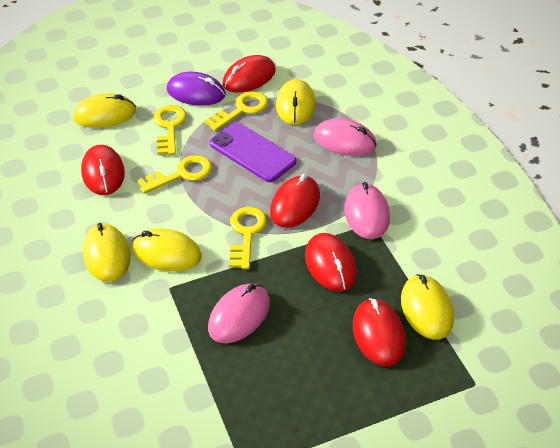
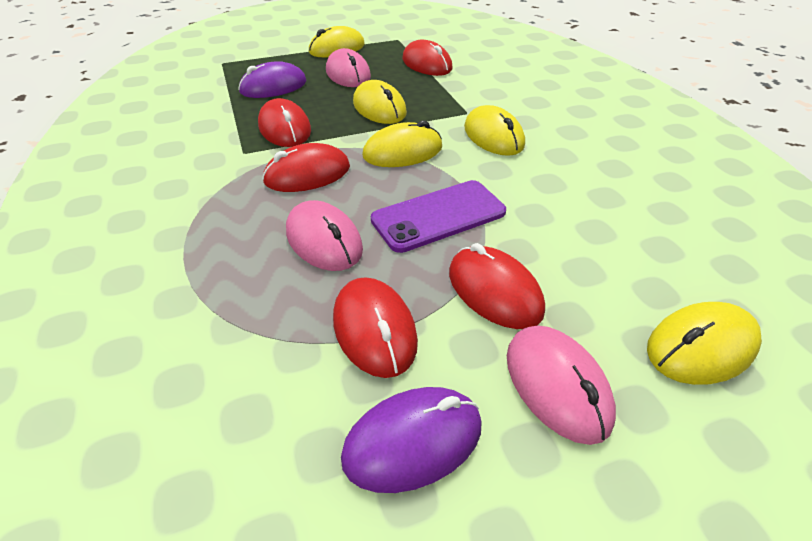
purple mouse: [167,72,226,106] = 1 -> [238,61,306,98] [341,387,482,493] = 2
yellow key: [137,155,212,194] [154,105,187,155] [204,91,268,131] [229,207,267,269] = 4 -> none = 0

